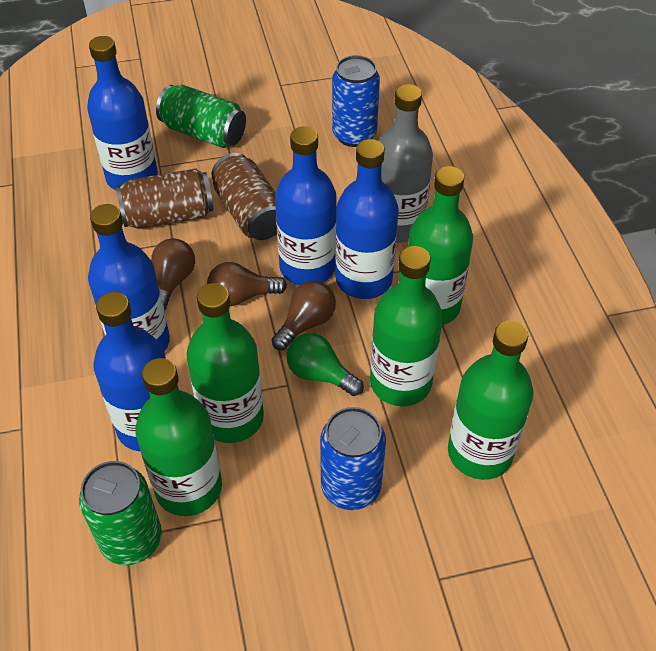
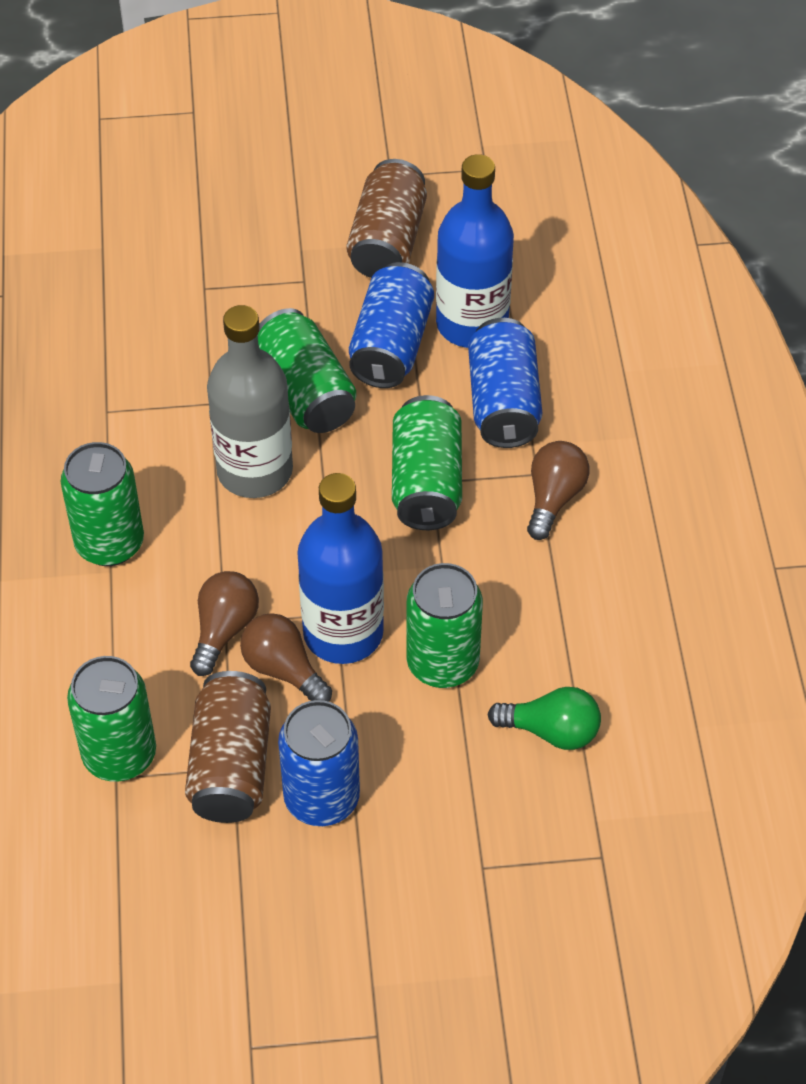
blue bottle: [87,36,158,191] [88,204,170,351] [93,292,166,452] [275,126,337,285] [335,139,399,299] = 5 -> [297,473,384,664] [436,154,514,348] = 2
blue can: [320,407,386,510] [332,55,380,147] = 2 -> [278,700,360,826] [349,262,434,388] [468,318,542,448] = 3
green bottle: [135,358,222,516] [187,283,264,443] [370,246,443,406] [408,166,473,325] [448,320,534,480] = 5 -> none = 0
green can: [79,461,162,565] [156,85,246,148] = 2 -> [61,442,144,566] [67,656,156,782] [258,308,356,433] [392,395,462,530] [406,563,483,688] = 5

